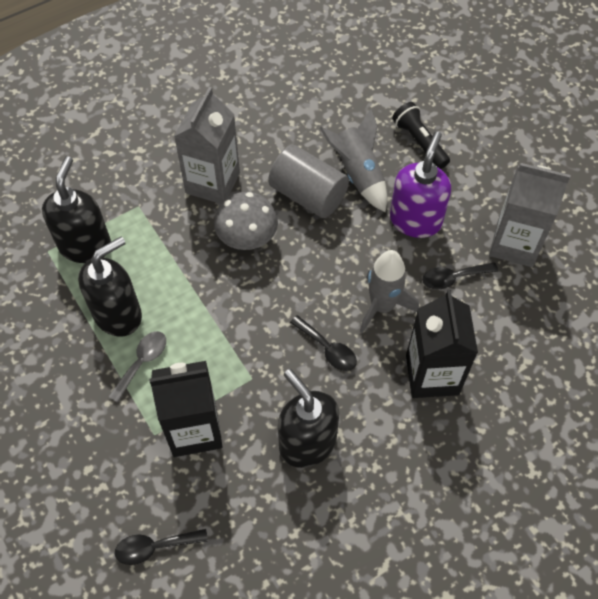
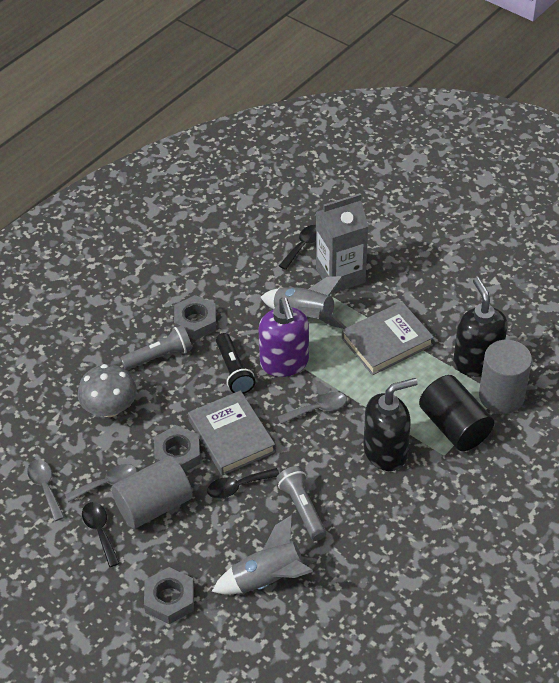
black carton: [149,361,223,457] [406,290,478,398] = 2 -> none = 0
black cylinder: none = 0 -> [419,375,494,451] = 1
black soap dispenser: [42,156,111,263] [78,237,142,337] [278,369,339,468] = 3 -> [364,378,418,471] [453,277,508,377] = 2
grey book: none = 0 -> [188,390,275,476] [342,302,434,375] = 2
grey carton: [174,87,240,204] [489,163,571,267] = 2 -> [316,193,368,294] = 1
grey cylinder: [268,145,349,218] = 1 -> [111,456,193,529] [479,340,532,414] = 2
grey flashlight: none = 0 -> [120,325,192,370] [276,466,326,541] = 2
grey nut: none = 0 -> [144,567,194,624] [154,425,200,472] [174,295,216,340] = 3
grey spoon: [108,331,166,402] = 1 -> [27,460,64,521] [65,464,137,502] [278,392,347,424] = 3

